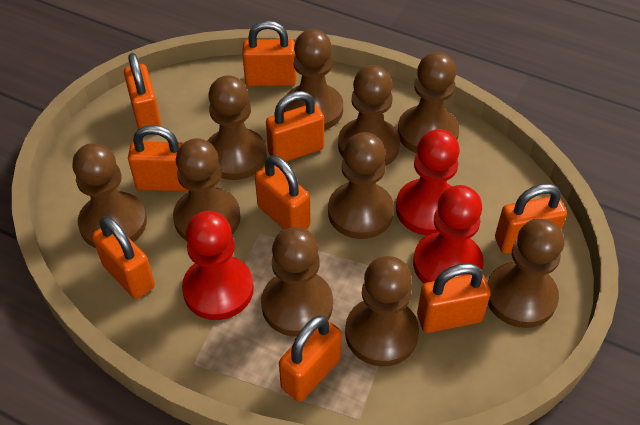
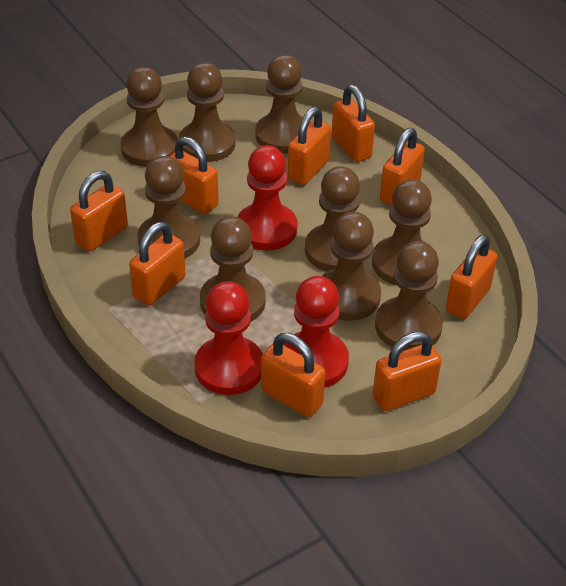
brown pawn: [72,143,147,248] [173,138,240,241] [208,75,267,180] [261,227,333,336] [284,29,343,130] [328,132,394,239] [338,65,400,166] [345,256,419,367] [398,52,459,153] [488,219,564,328] = 10 -> [121,67,178,167] [137,156,200,258] [179,63,236,162] [200,216,266,322] [255,55,303,153] [305,166,364,272] [322,212,381,321] [372,179,432,285] [375,241,443,351] = 9

